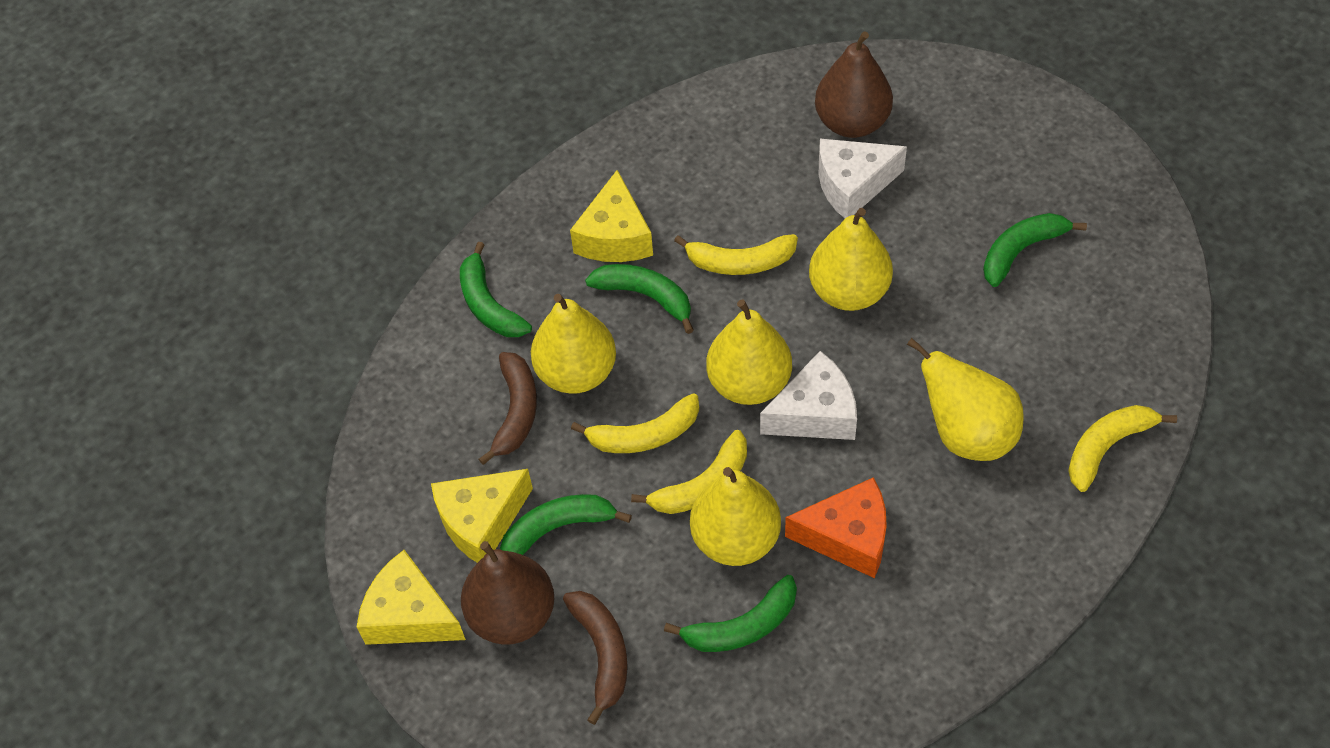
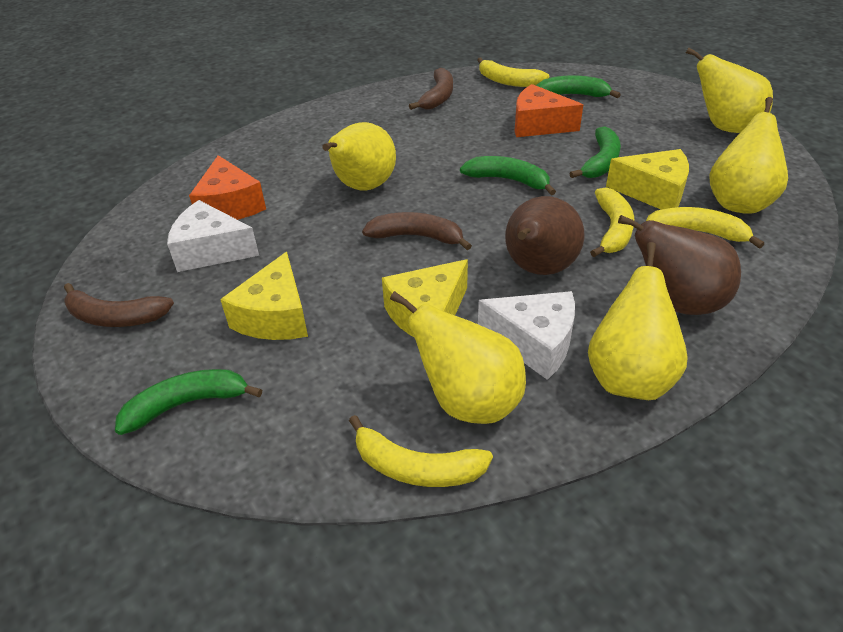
brown banana: [478,352,537,465] [563,591,628,725] = 2 -> [64,283,174,327] [362,212,472,250] [409,68,453,110] = 3
green banana: [460,242,532,337] [500,494,632,555] [585,264,694,334] [664,575,797,652] [983,213,1087,287] = 5 -> [115,369,262,435] [460,156,556,195] [536,75,621,98] [570,126,621,178] = 4
orange cheese: [785,477,887,578] = 1 -> [189,155,266,220] [515,84,583,137] = 2

